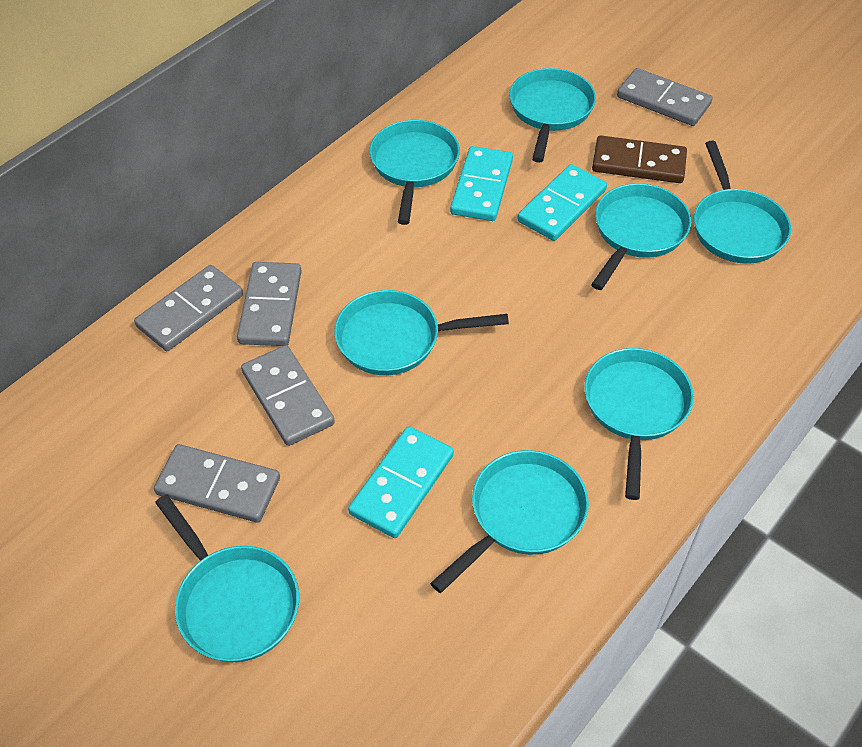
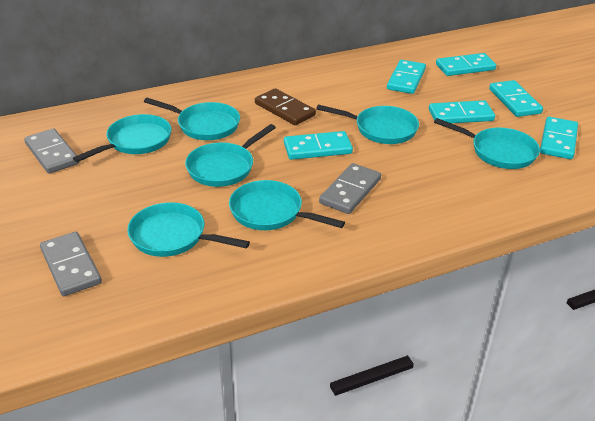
grey domino: [134,265,243,351] [154,444,280,523] [237,262,302,346] [241,345,335,446] [617,68,712,126] = 5 -> [24,128,79,174] [40,232,102,296] [319,163,381,214] = 3
turquoise domino: [348,426,454,538] [450,146,513,221] [517,164,607,241] = 3 -> [284,131,353,160] [387,60,426,94] [429,100,495,123] [436,53,496,76] [489,80,543,117] [540,117,578,159] = 6
turquoise pan: [155,495,299,662] [334,290,509,375] [369,120,460,225] [430,450,589,593] [509,68,596,163] [585,348,694,500] [591,183,691,290] [694,141,791,264] = 8 -> [73,114,171,162] [127,202,250,257] [144,98,240,140] [185,124,276,187] [229,180,345,230] [316,105,419,144] [434,118,540,169] = 7

